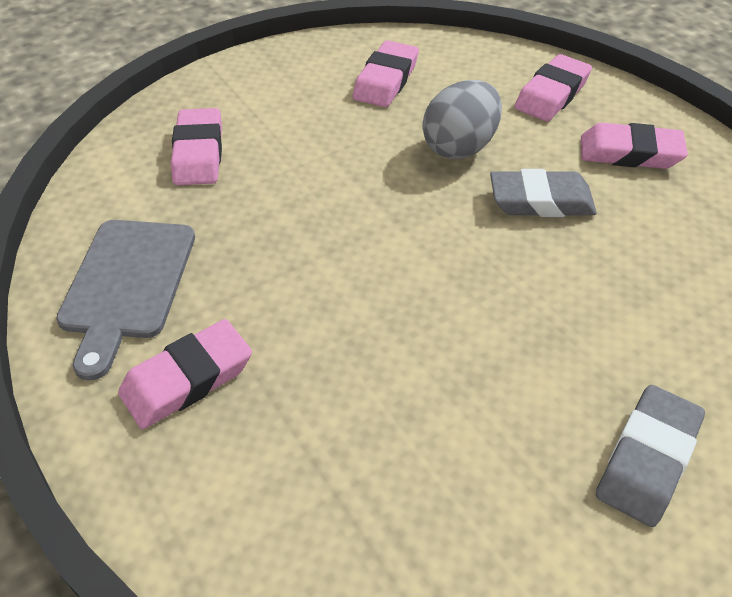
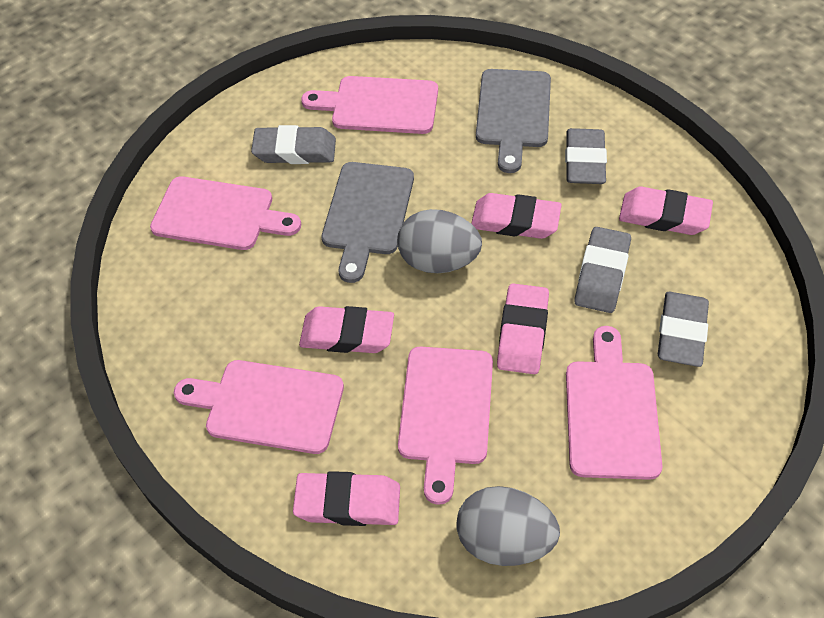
grey cutting board: [56,220,195,380] = 1 -> [322,162,414,283] [476,69,551,173] = 2
grey egg: [422,80,502,159] = 1 -> [397,209,482,273] [456,486,560,566] = 2
grey eraser: [490,169,597,217] [596,385,705,527] = 2 -> [251,125,336,164] [565,128,607,184] [575,227,631,313] [658,292,709,367] = 4
pink cutting board: none = 0 -> [150,176,301,250] [174,360,344,454] [301,76,438,134] [398,347,493,505] [566,326,662,480] = 5

